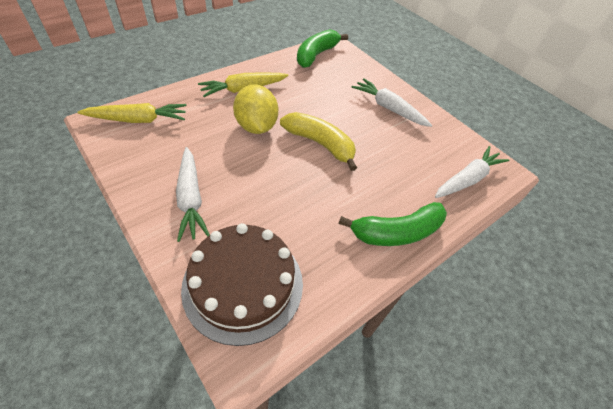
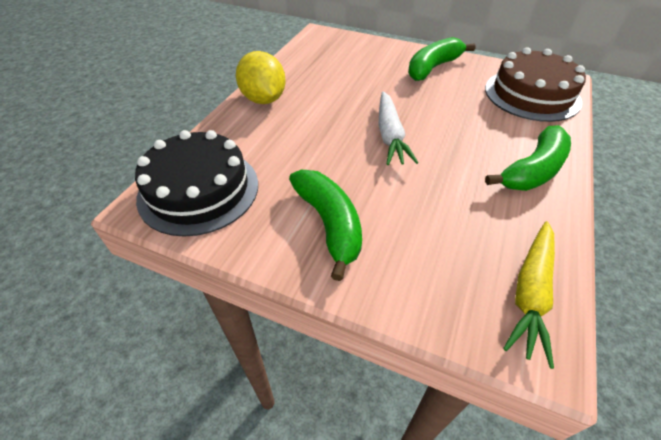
black cake: none = 0 -> [135,130,258,237] = 1
green banana: [297,29,348,68] [339,202,447,246] = 2 -> [289,170,362,281] [408,37,476,81] [485,125,571,191] = 3
white carrot: [176,147,210,242] [352,78,432,127] [435,146,509,198] = 3 -> [378,91,418,165] = 1
yellow banana: [280,112,357,171] = 1 -> none = 0
yellow carrot: [77,103,187,123] [198,72,288,97] = 2 -> [503,221,555,369] = 1

